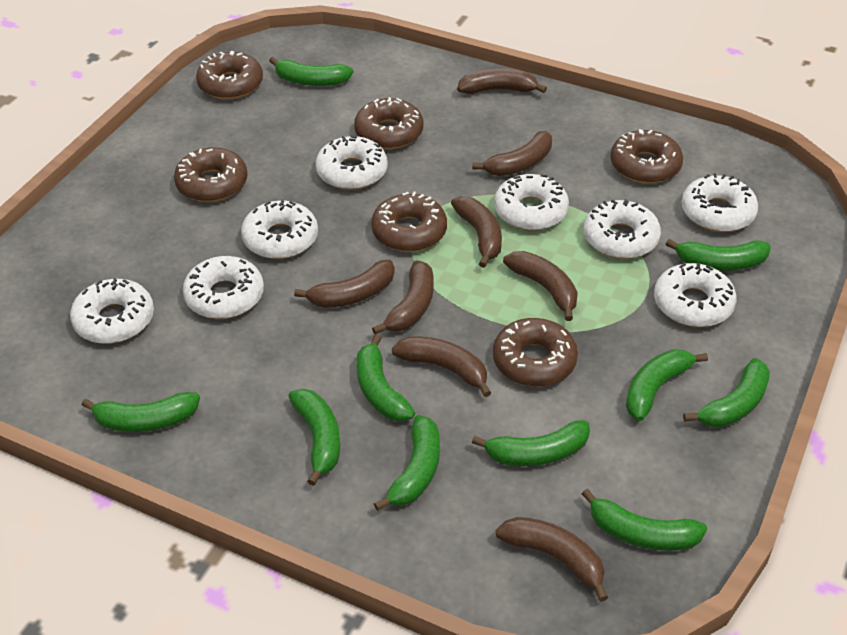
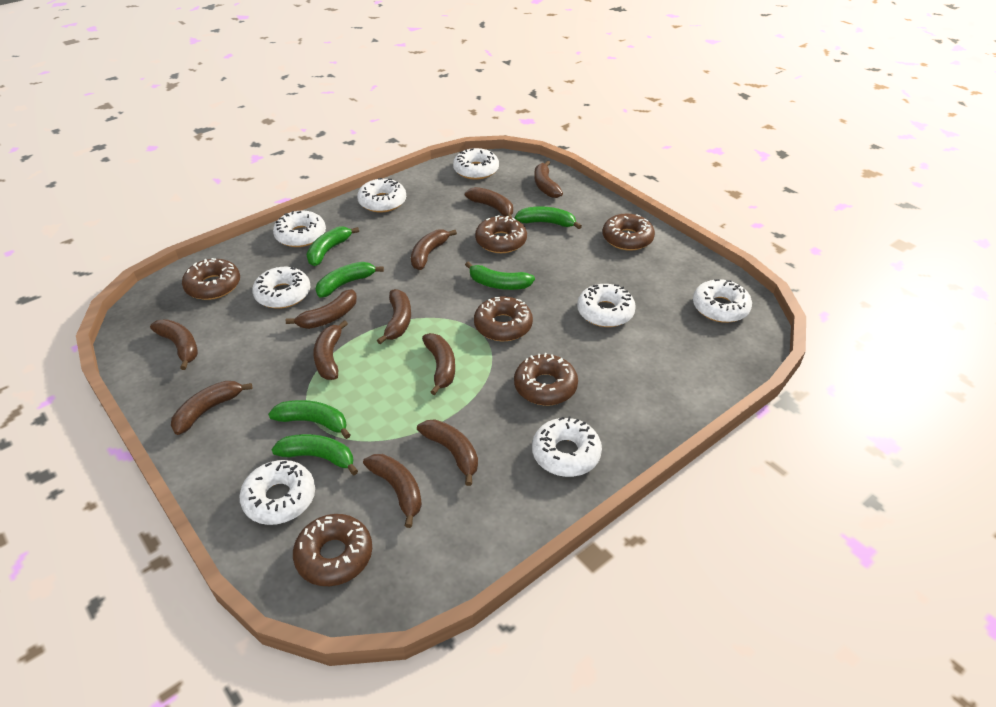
brown banana: [294,260,395,308] [372,260,433,334] [392,336,491,397] [451,196,502,268] [457,69,547,94] [472,131,552,176] [496,517,608,602] [503,251,578,321] = 8 -> [150,319,198,370] [171,381,252,435] [286,289,357,329] [313,320,348,380] [363,454,422,528] [377,289,411,344] [411,229,457,270] [417,419,478,486] [422,333,455,395] [465,187,513,218] [534,161,563,198] = 11
green banana: [82,392,200,432] [269,57,353,86] [289,389,340,486] [356,334,415,422] [374,415,440,511] [472,420,590,466] [582,489,707,551] [626,349,708,421] [666,239,770,271] [683,358,770,428] = 10 -> [268,400,350,439] [271,434,358,475] [306,227,359,266] [316,262,384,298] [465,262,535,290] [515,206,582,229] = 6

